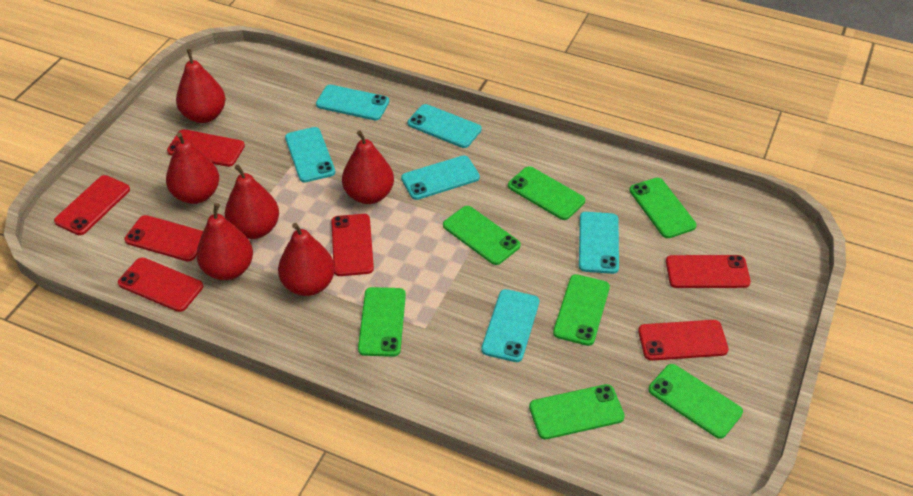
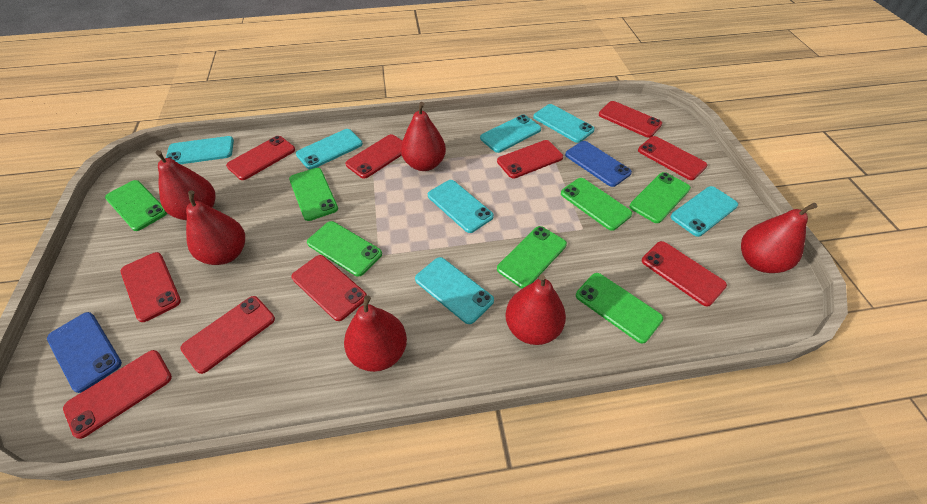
blue phone: none = 0 -> [47,312,122,393] [565,141,632,187] = 2
red phone: [54,175,130,235] [118,257,203,312] [124,215,203,262] [167,129,245,167] [331,214,374,276] [638,320,729,361] [666,255,751,288] = 7 -> [63,350,172,439] [121,252,181,322] [180,296,275,374] [226,136,295,180] [292,255,367,321] [346,134,402,179] [497,140,563,178] [599,101,662,138] [638,136,707,180] [642,241,727,307] = 10
turquoise phone: [285,127,335,183] [316,85,389,120] [401,155,480,200] [408,104,482,148] [481,289,539,362] [579,212,619,274] = 6 -> [166,136,234,164] [296,129,363,170] [415,257,494,324] [428,180,494,233] [480,114,541,153] [533,104,595,143] [671,186,738,237] = 7

